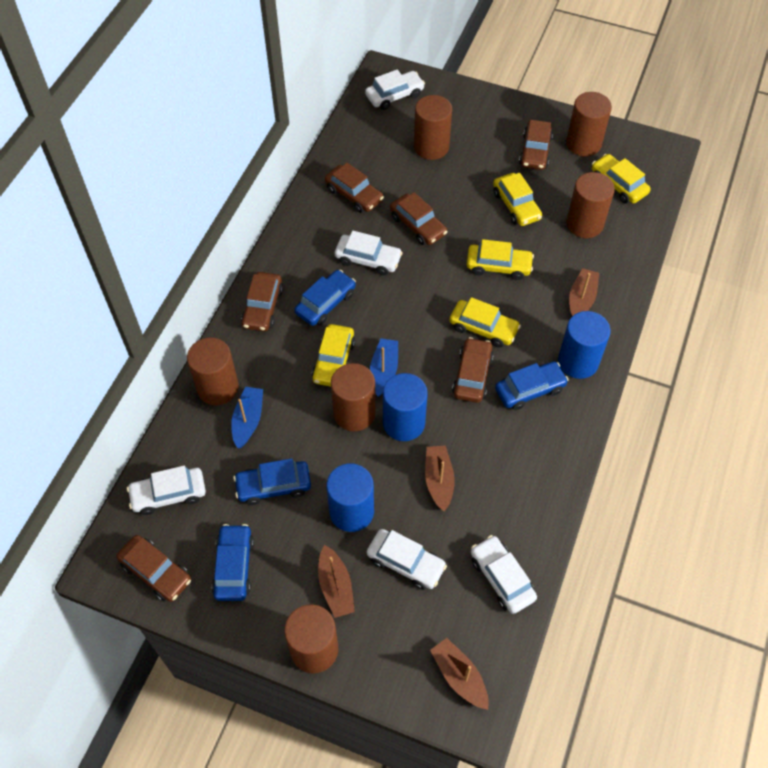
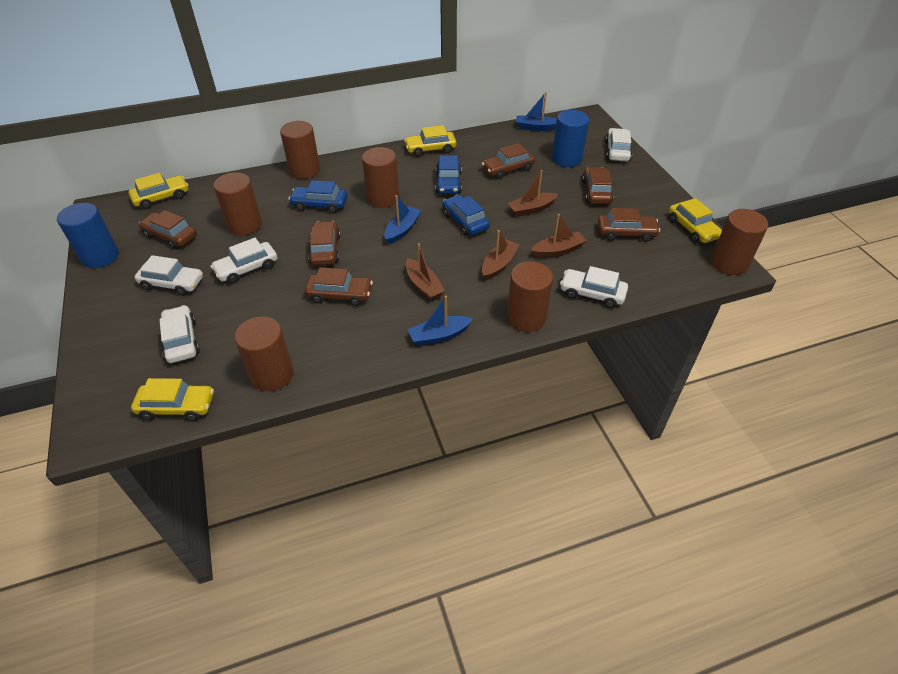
blue boat: [231,387,263,448] [370,338,398,397] = 2 -> [384,195,421,244] [408,296,473,346] [516,92,557,131] = 3
blue car: [212,524,254,601] [233,458,311,505] [294,270,356,326] [495,361,568,410] = 4 -> [289,180,348,213] [436,155,462,194] [442,195,490,236] = 3
blue cylinder: [326,463,374,532] [383,373,428,441] [558,311,611,379] = 3 -> [57,203,119,268] [552,110,589,167] = 2
yellow car: [312,324,355,387] [449,297,521,347] [467,239,534,280] [493,173,542,226] [592,154,651,204] = 5 -> [128,173,188,209] [131,378,214,421] [404,125,457,157] [669,198,722,243] = 4

